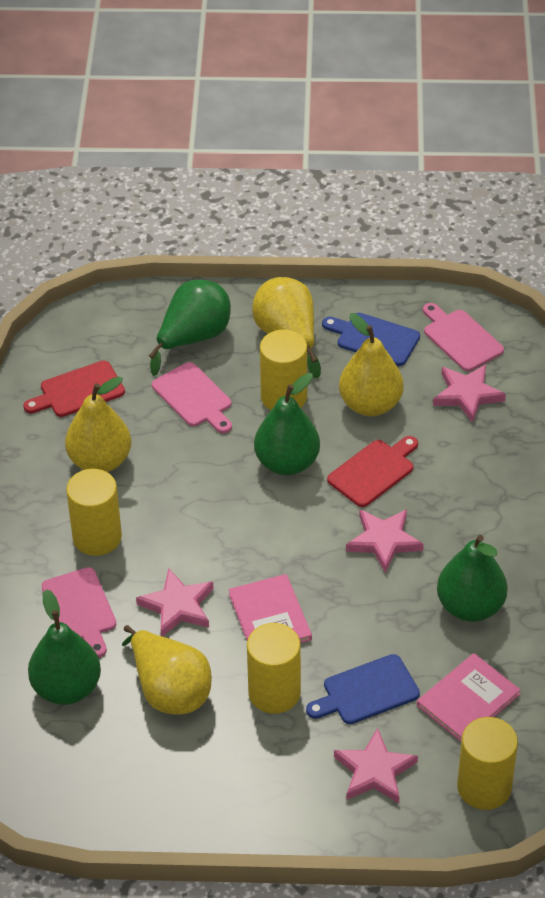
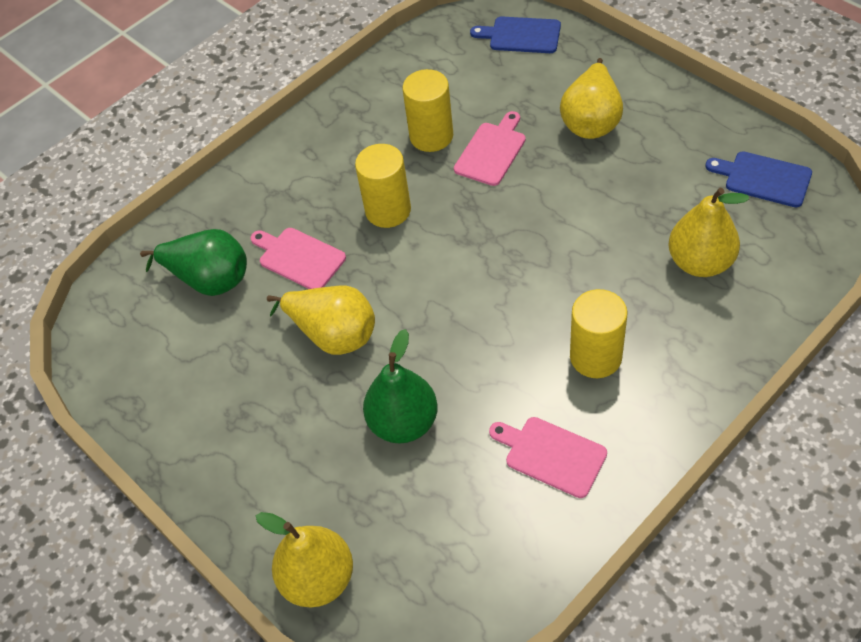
green pear: [28,589,101,705] [149,280,231,376] [254,373,320,475] [437,535,508,622] = 4 -> [140,229,247,296] [363,329,438,443] = 2
pink book: [228,574,312,643] [417,653,521,742] = 2 -> none = 0
pink star: [136,569,214,637] [334,728,418,803] [346,509,424,573] [433,365,506,423] = 4 -> none = 0
red cutting board: [23,360,125,417] [327,436,418,507] = 2 -> none = 0
yellow cylinder: [66,469,122,556] [247,623,301,714] [260,329,307,410] [457,717,518,810] = 4 -> [355,144,411,228] [402,69,453,152] [570,289,627,378] = 3

